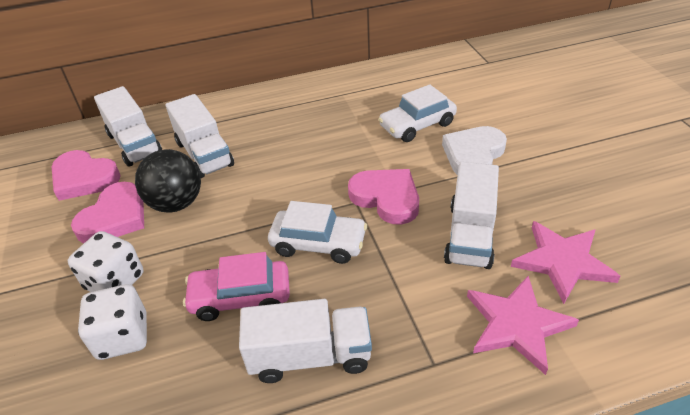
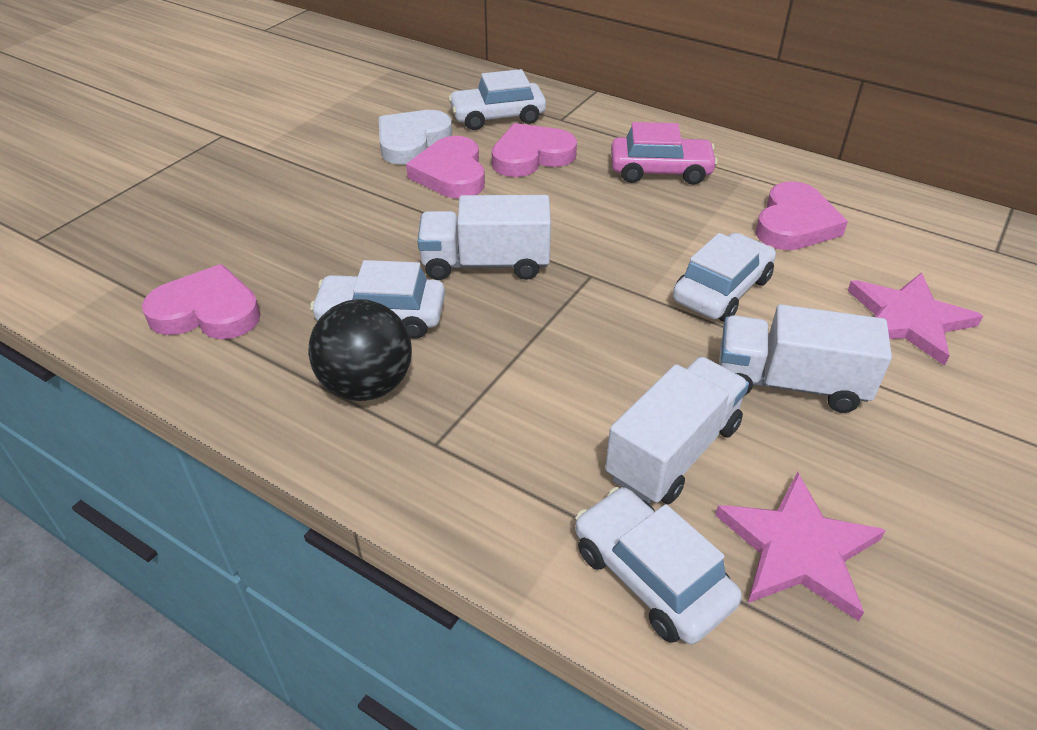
pink heart: [52,150,121,201] [71,182,144,243] [348,169,419,225] = 3 -> [142,264,260,339] [406,136,485,198] [492,123,577,177] [756,181,848,250] = 4
white car: [268,201,367,264] [378,84,457,142] = 2 -> [310,260,445,339] [448,69,546,130] [575,487,742,644] [673,233,776,322] = 4
white dice: [68,231,143,292] [78,284,147,360] = 2 -> none = 0
white truck: [94,86,162,167] [166,94,234,178] [239,299,372,383] [444,162,499,269] = 4 -> [418,195,551,280] [605,357,749,504] [719,304,892,413] = 3

